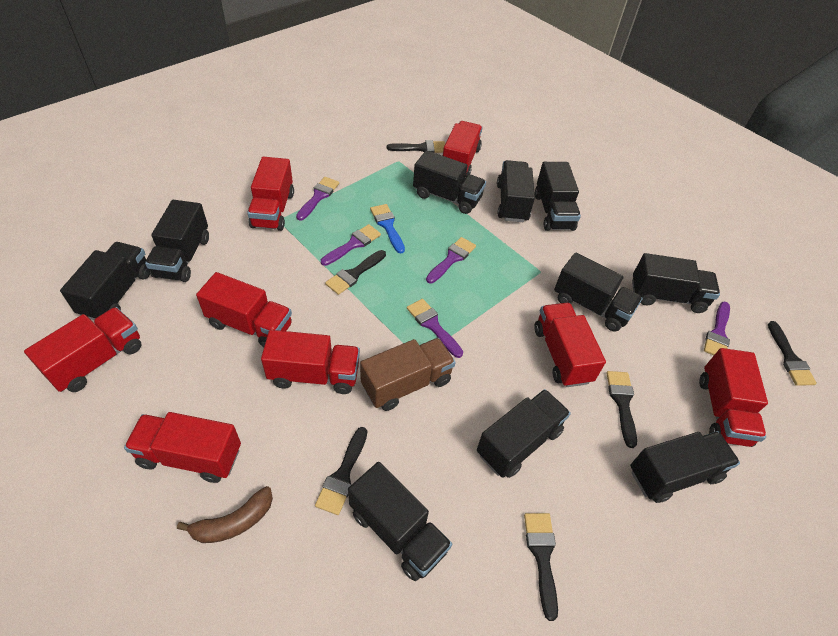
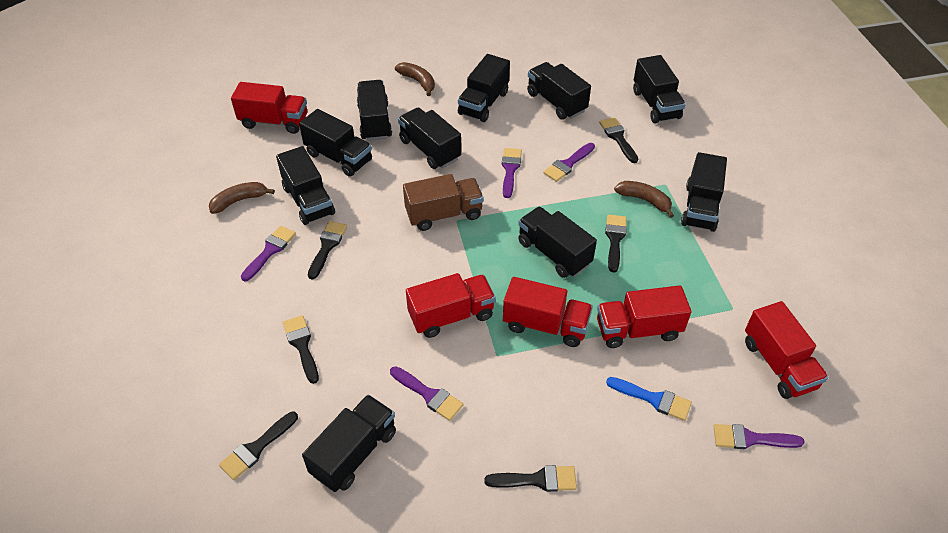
brown banana: [177,486,273,543] = 1 -> [209,182,275,214] [395,62,435,96] [614,181,674,218] = 3
red truck: [24,307,142,392] [124,412,241,483] [196,272,292,347] [247,157,294,231] [261,330,360,394] [443,121,482,177] [534,303,606,387] [699,348,768,447] = 8 -> [231,82,307,134] [406,273,496,338] [503,277,593,347] [597,285,691,348] [745,301,828,399] = 5

